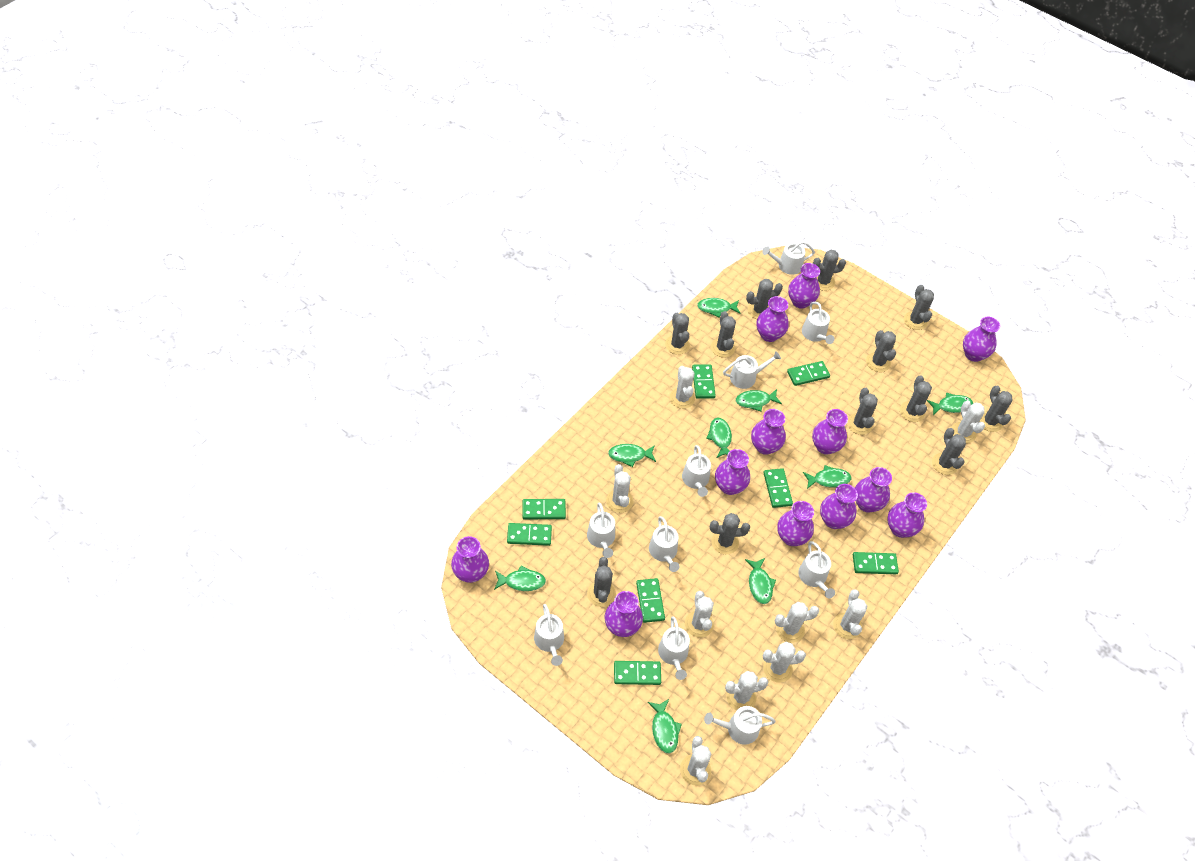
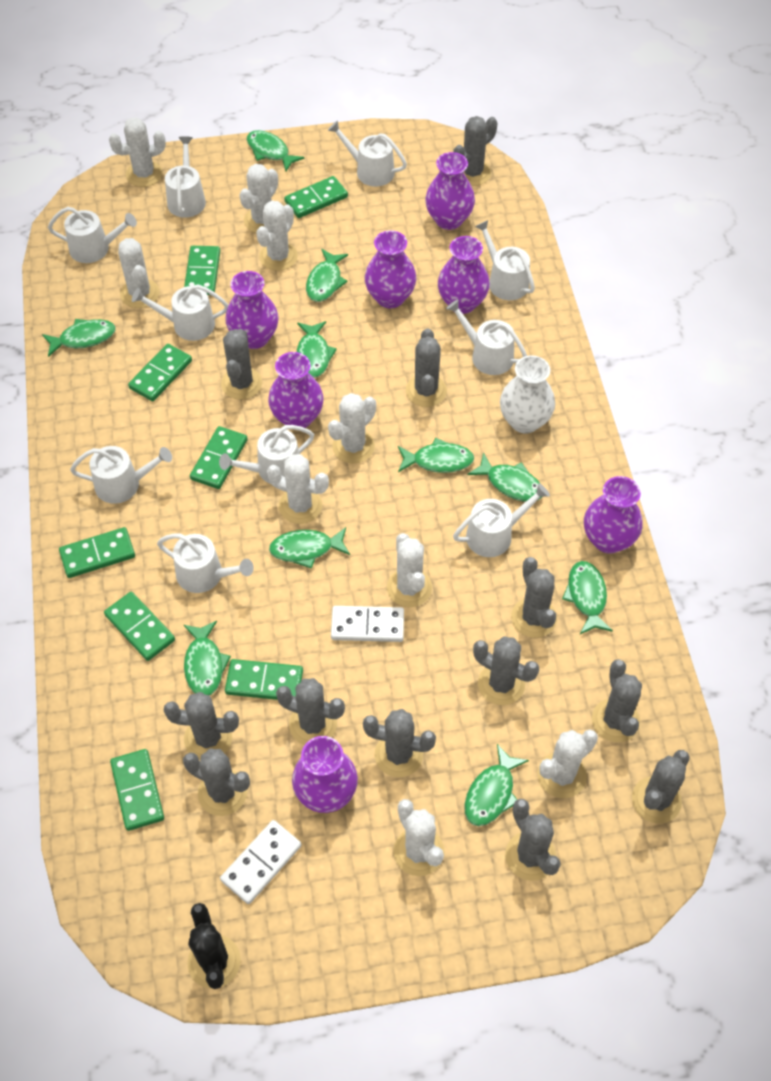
black cactus: none = 0 -> [187,903,241,989] = 1
green fish: [494,565,546,591] [608,444,656,467] [648,699,682,754] [697,298,741,318] [706,417,732,458] [736,389,782,411] [745,558,776,604] [803,465,851,489] [927,393,973,415] = 9 -> [42,319,116,357] [184,621,231,696] [247,130,305,171] [269,527,350,569] [297,321,337,378] [306,249,348,302] [398,438,474,473] [464,744,529,826] [468,453,542,502] [562,561,613,634] = 10
purple vase: [451,536,489,583] [604,591,643,637] [715,449,750,495] [751,409,786,455] [756,296,789,342] [777,501,814,546] [788,263,820,309] [812,409,848,455] [820,484,858,529] [855,467,892,512] [887,492,927,538] [963,317,1000,362] = 12 -> [225,271,279,349] [268,352,324,428] [292,736,358,813] [365,230,416,308] [425,152,475,230] [438,236,490,314] [584,476,643,554] = 7
white domino: none = 0 -> [220,820,302,904] [331,606,404,642] = 2
white vase: none = 0 -> [500,355,555,434] = 1

